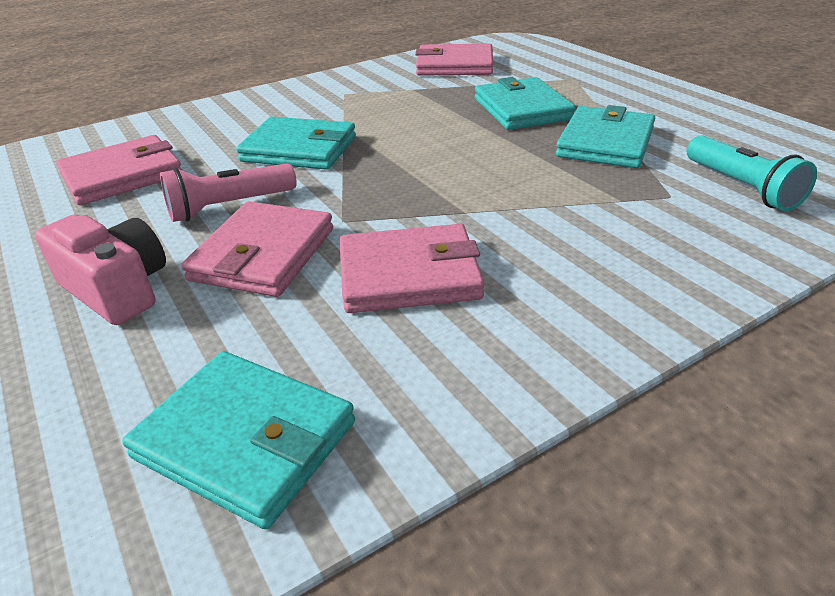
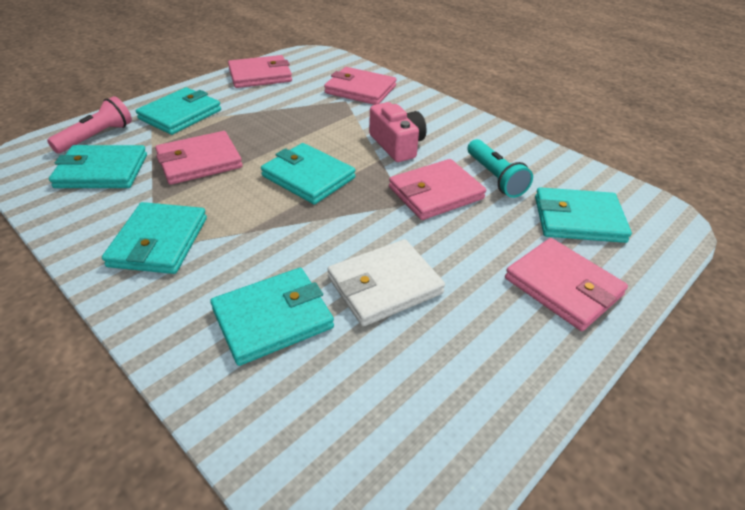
pink wallet: [56,135,183,205] [181,201,333,297] [339,224,484,313] [415,44,493,76] = 4 -> [155,131,243,185] [228,55,292,88] [324,67,397,105] [389,159,486,220] [505,238,628,331] = 5
turquoise wallet: [122,351,355,529] [236,117,356,170] [475,77,576,130] [556,105,655,168] = 4 -> [49,145,147,188] [102,202,207,274] [136,87,221,135] [211,268,334,366] [261,143,355,204] [535,187,632,243] = 6
white wallet: none = 0 -> [327,239,445,327] = 1

